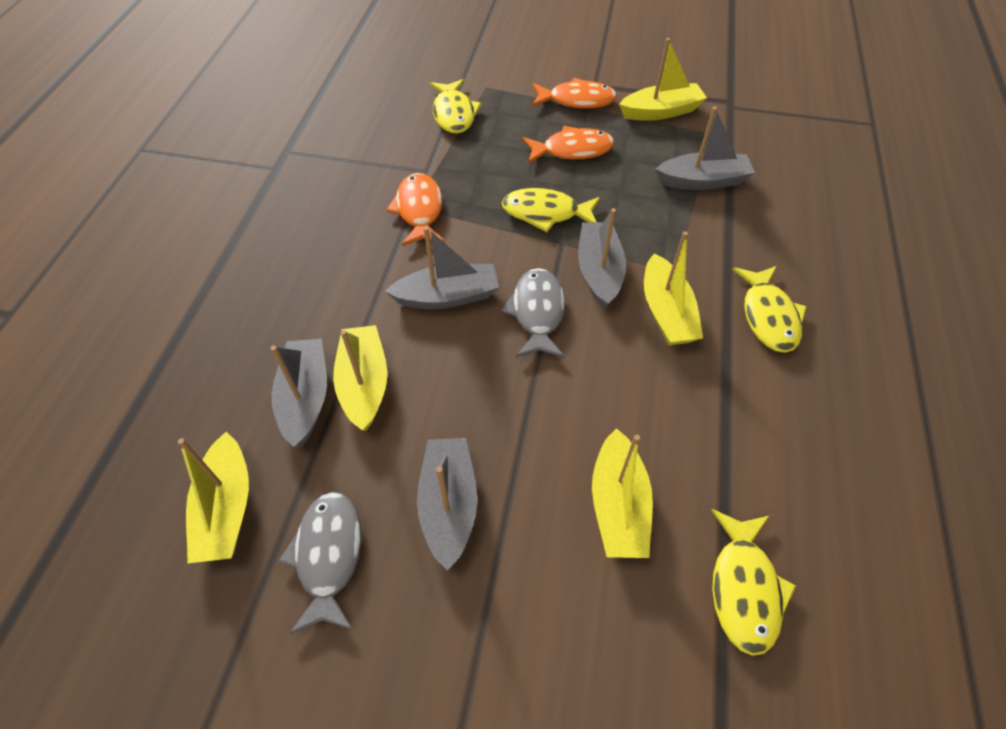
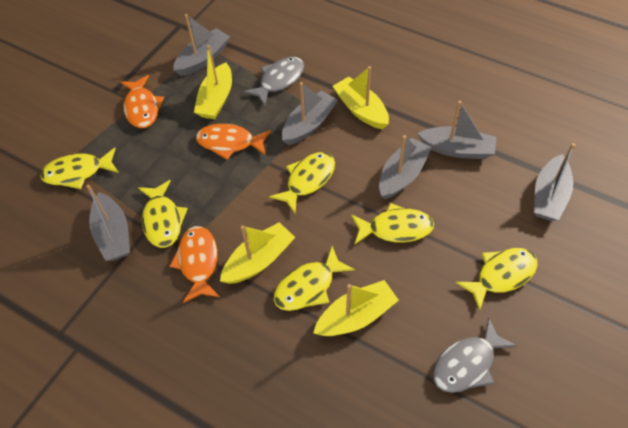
grey boat: [270,339,327,447] [385,227,499,309] [417,438,477,571] [578,208,626,309] [655,106,755,190] = 5 -> [86,185,130,261] [173,14,230,76] [282,82,338,145] [379,135,432,199] [417,101,496,159] [534,143,575,221] = 6
yellow boat: [178,432,249,563] [333,325,387,431] [592,428,653,558] [619,38,707,120] [644,231,703,346] = 5 -> [194,45,232,119] [220,222,295,284] [313,280,399,336] [333,66,389,129] = 4
yellow fish: [430,79,482,133] [502,188,600,232] [711,509,796,656] [732,266,807,353] = 4 -> [40,148,119,189] [138,180,188,248] [269,152,335,213] [274,246,355,311] [351,203,434,245] [456,248,538,311] = 6

